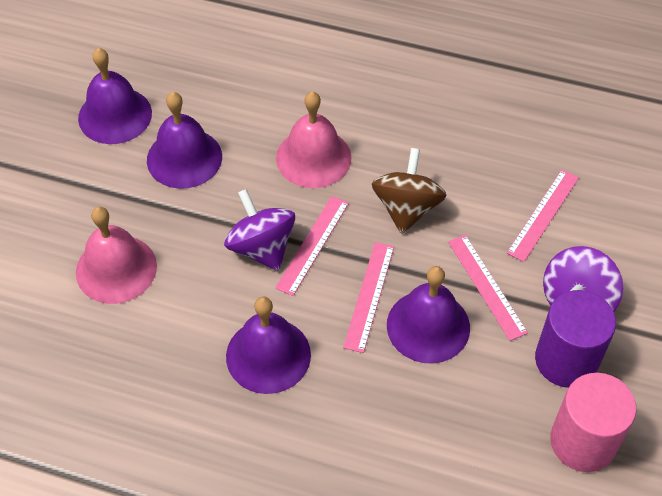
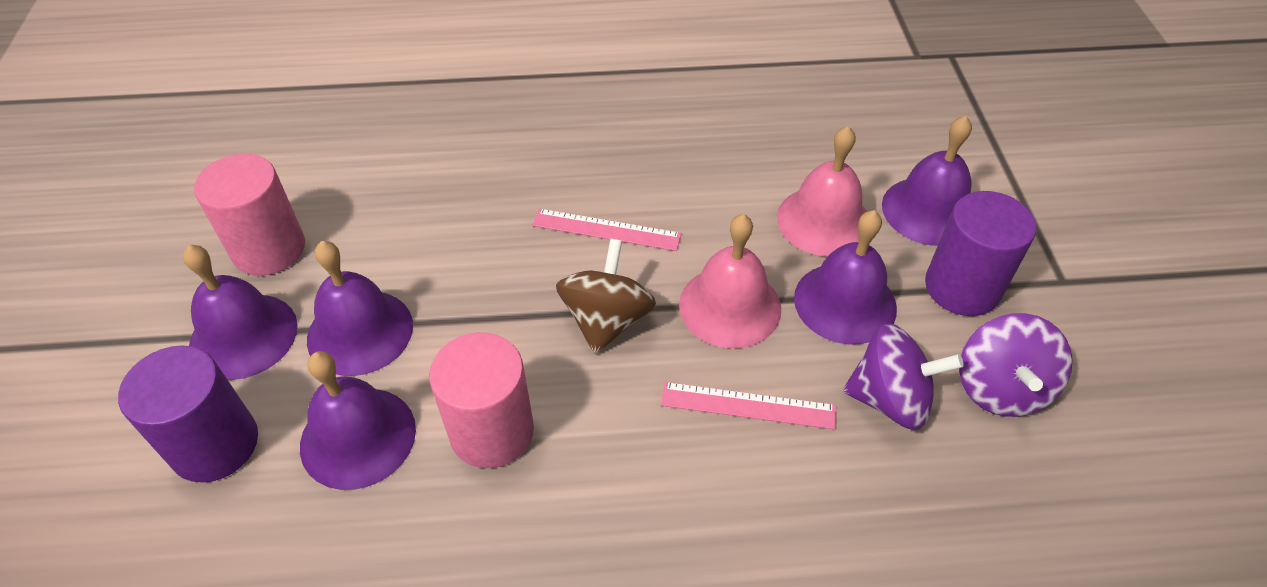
pink cylinder: [550,373,636,472] = 1 -> [194,154,305,276] [429,332,534,468] = 2
pink ruler: [275,196,349,296] [343,242,394,353] [448,235,528,341] [506,170,579,262] = 4 -> [532,209,682,251] [661,382,836,430] = 2
purple bell: [78,48,152,144] [147,92,222,189] [226,297,311,394] [387,266,470,364] = 4 -> [183,245,298,380] [300,351,416,490] [307,241,413,376] [794,210,897,344] [882,116,972,246] = 5
purple cylinder: [535,290,616,388] = 1 -> [118,345,258,483] [925,191,1036,316] = 2

